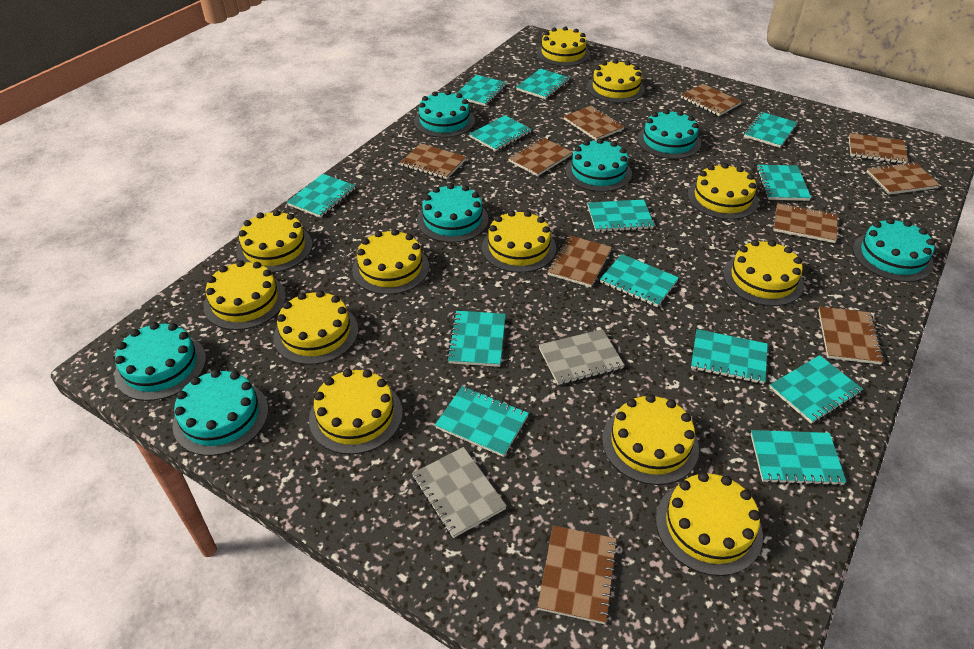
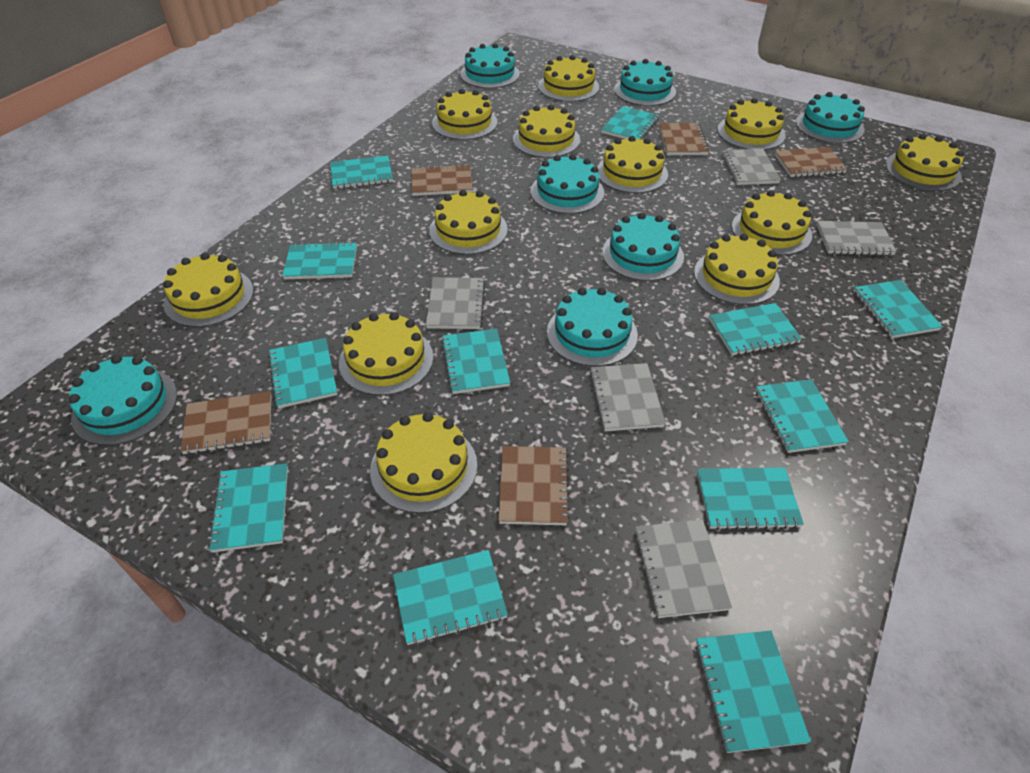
brown notebook: [400,143,466,179] [508,137,572,176] [537,525,618,624] [547,235,612,287] [564,105,625,141] [681,84,742,116] [773,203,838,243] [818,306,884,365] [849,133,908,164] [866,162,940,195] = 10 -> [180,392,271,455] [411,164,473,196] [498,446,570,525] [659,123,709,155] [775,147,847,177] = 5
grey notebook: [412,447,507,538] [539,329,624,385] = 2 -> [426,277,485,329] [589,363,666,431] [634,520,732,618] [721,149,781,185] [817,221,897,255] = 5
turquoise notebook: [287,174,355,218] [435,386,529,457] [447,311,506,367] [456,75,507,106] [469,115,531,151] [516,68,570,99] [588,199,654,232] [600,254,679,307] [691,329,768,384] [744,112,797,148] [751,430,846,486] [756,165,811,201] [769,355,863,424] = 13 -> [208,463,288,553] [268,338,337,409] [282,242,357,279] [330,156,393,189] [393,550,508,645] [441,329,510,394] [601,106,659,139] [695,631,811,753] [697,467,804,530] [709,303,802,355] [756,379,849,453] [854,280,943,338] = 12

